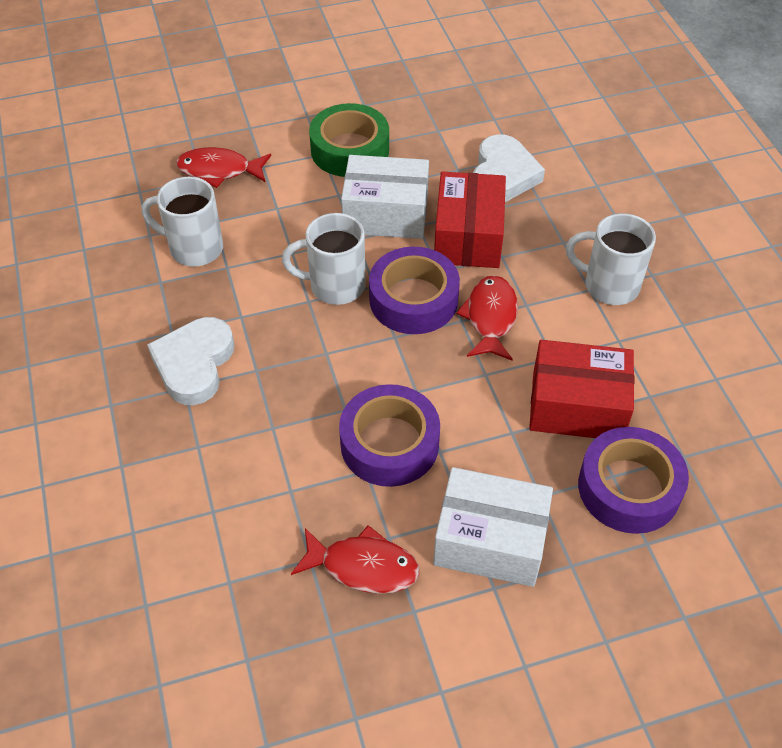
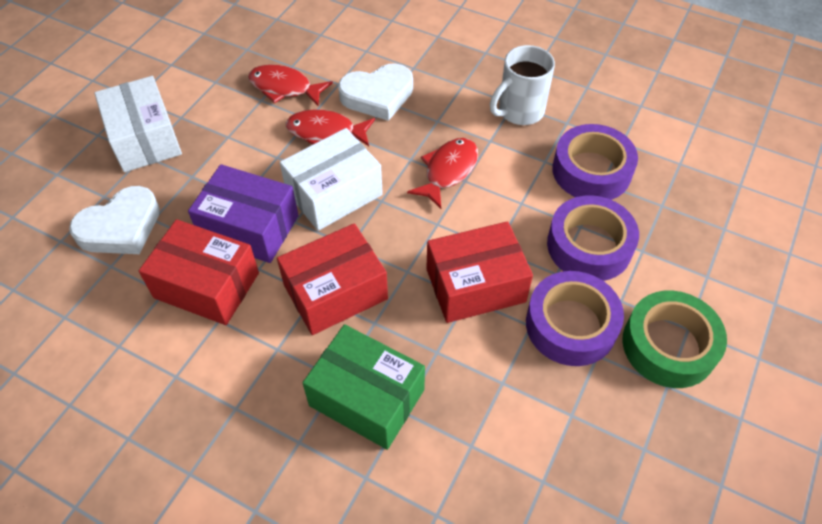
green box: none = 0 -> [303,324,425,450] = 1
purple box: none = 0 -> [188,164,299,263] = 1
red box: [434,172,506,268] [529,340,634,438] = 2 -> [139,219,259,325] [277,223,388,335] [426,221,533,323] = 3
white mug: [142,177,223,267] [282,213,366,305] [566,213,656,305] = 3 -> [490,45,555,125] = 1

